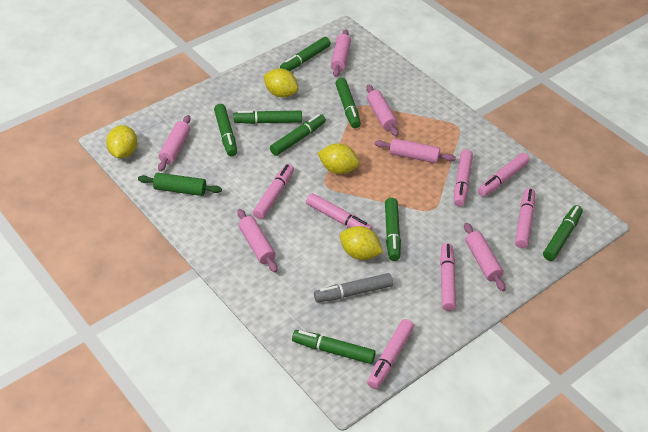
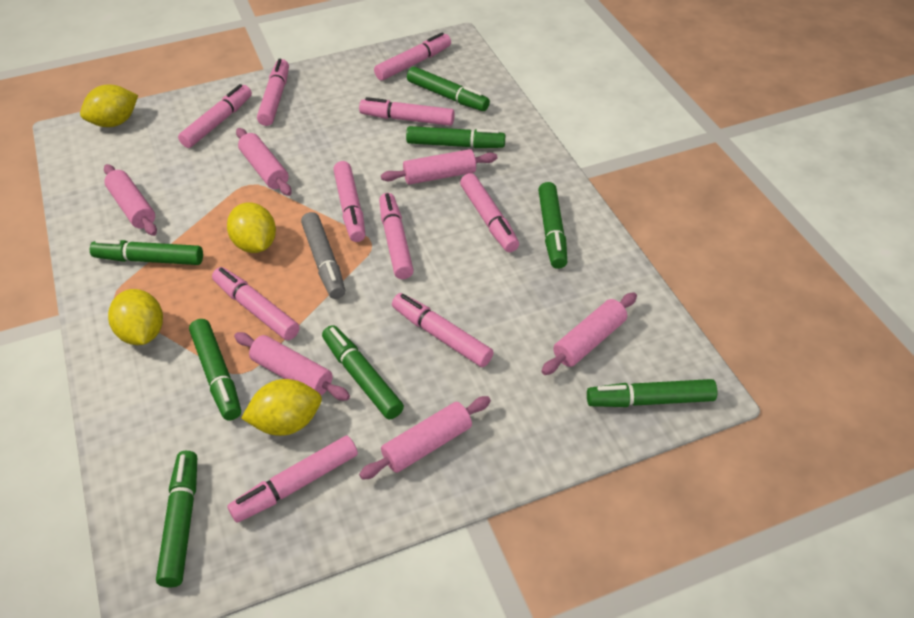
green rolling pin: [138,173,222,196] = 1 -> none = 0
pink marker: [253,164,294,219] [306,193,373,230] [367,319,414,389] [440,243,456,311] [454,150,473,207] [478,153,530,197] [515,188,535,248] = 7 -> [178,84,252,148] [212,267,299,340] [227,436,358,523] [257,59,289,126] [333,161,365,242] [359,97,455,126] [374,33,451,80] [379,193,414,279] [392,293,494,367] [460,173,519,252] = 10

